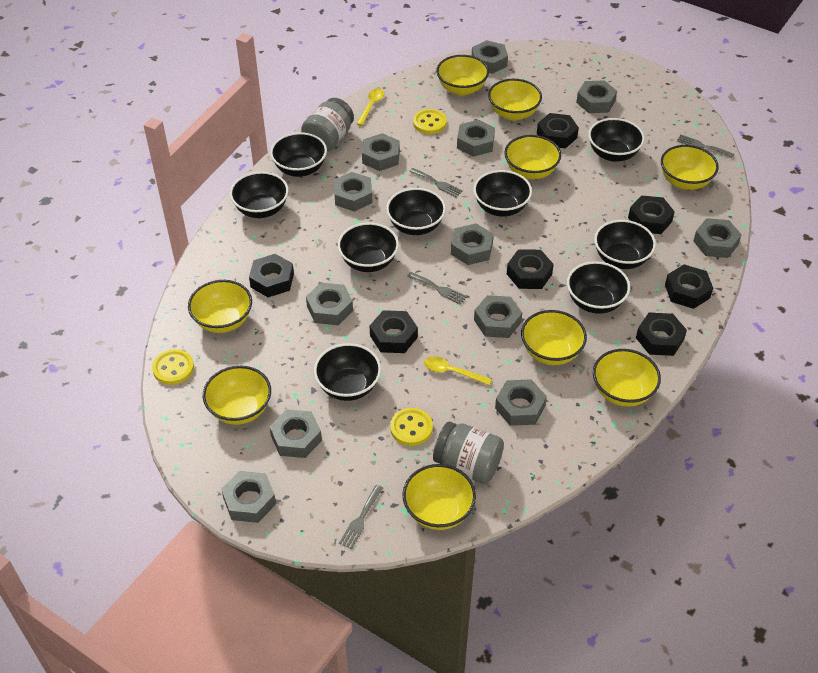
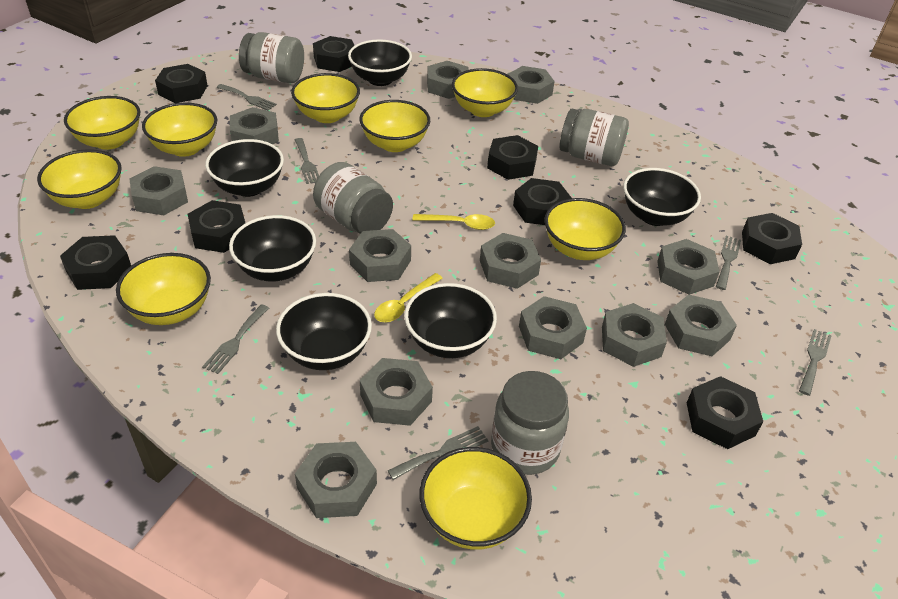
black bowl: [230,172,289,218] [270,132,327,177] [314,343,381,401] [338,223,399,272] [386,188,446,235] [473,170,532,217] [567,261,630,314] [588,118,645,162] [594,220,656,269] = 9 -> [205,139,284,197] [229,215,316,282] [276,293,372,370] [348,39,412,86] [404,283,497,358] [623,168,701,226] = 6
black nut: [249,254,294,297] [370,310,418,353] [507,249,554,289] [537,113,579,148] [628,195,675,234] [636,313,687,356] [665,265,713,309] = 7 -> [60,235,131,290] [155,64,208,103] [188,200,245,253] [313,36,355,72] [487,135,538,180] [513,178,572,225] [687,376,763,449] [742,213,802,264] = 8
grey fork: [339,485,383,549] [407,272,467,305] [409,168,463,197] [677,135,734,158] = 4 -> [202,304,269,374] [216,84,277,111] [295,138,319,184] [388,426,489,480] [716,236,741,290] [799,329,832,396] = 6
grey jar: [301,98,354,151] [433,421,504,484] = 2 -> [239,32,304,83] [313,162,393,234] [491,371,569,475] [559,109,629,166] = 4
yellow button: [152,349,194,385] [390,408,433,446] [413,109,447,134] = 3 -> none = 0

